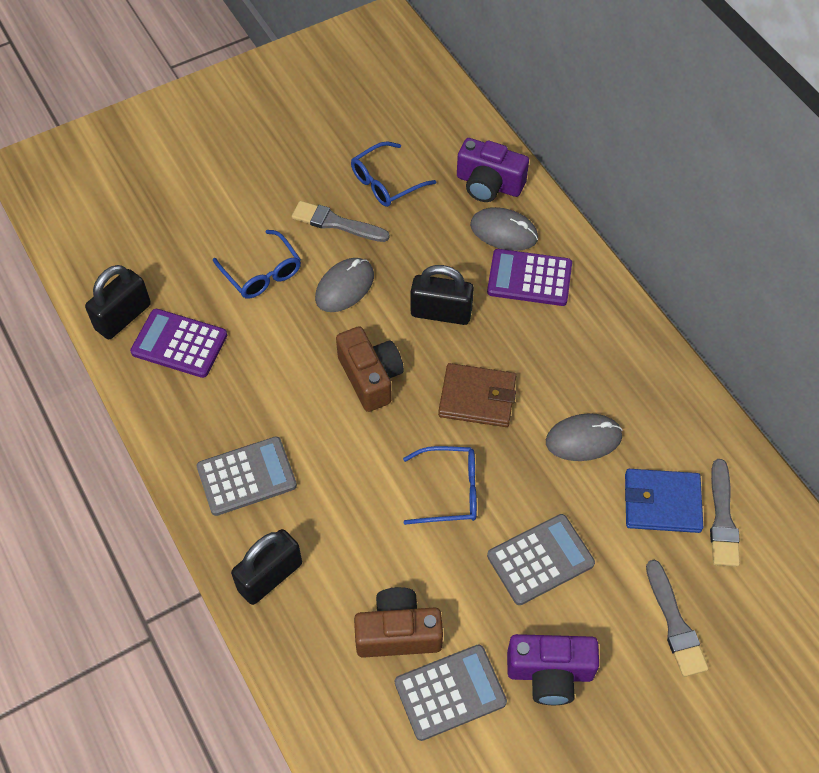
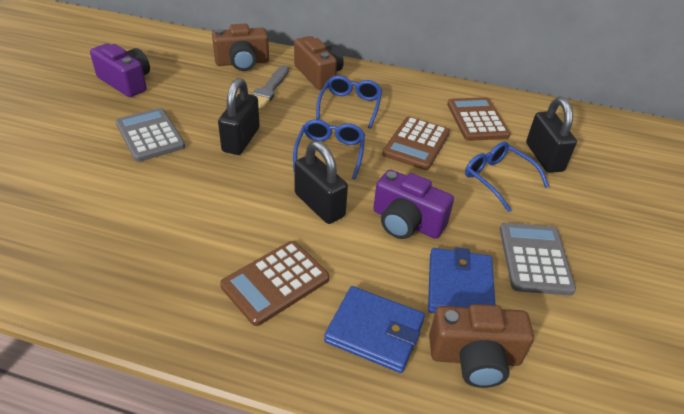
blue wallet: [625,469,703,533] = 1 -> [324,286,425,373] [428,247,496,313] = 2
brown calculator: none = 0 -> [220,241,329,326] [382,116,450,170] [447,97,511,141] = 3
brown camera: [336,326,404,412] [354,587,443,658] = 2 -> [212,24,269,71] [294,36,344,90] [429,304,534,388] = 3
brown wallet: [438,363,516,427] = 1 -> none = 0
grey brush: [292,201,390,242] [646,560,708,677] [710,459,740,567] = 3 -> [253,65,289,110] = 1
grey calculator: [197,437,297,516] [395,644,507,741] [487,514,595,605] = 3 -> [116,108,185,162] [500,223,576,295] = 2
grey mouse: [315,258,374,312] [470,207,538,251] [546,413,623,461] = 3 -> none = 0
purple calculator: [130,309,227,378] [487,249,572,306] = 2 -> none = 0

